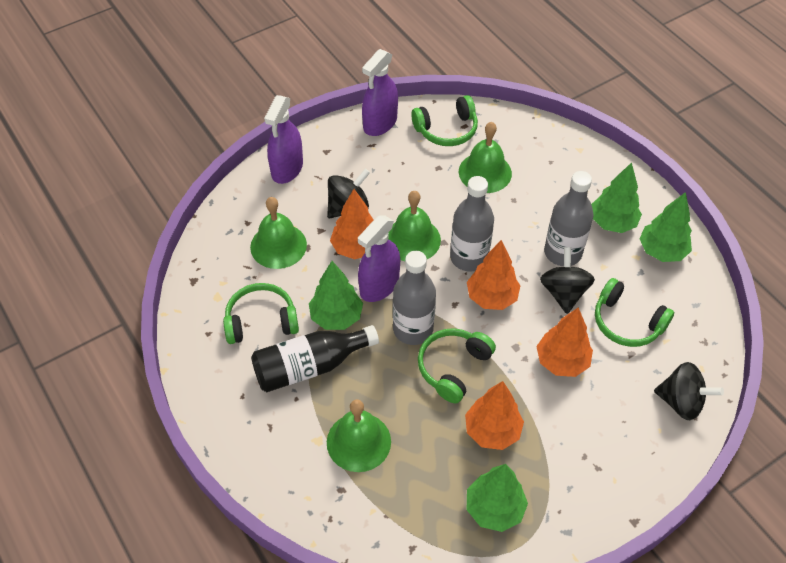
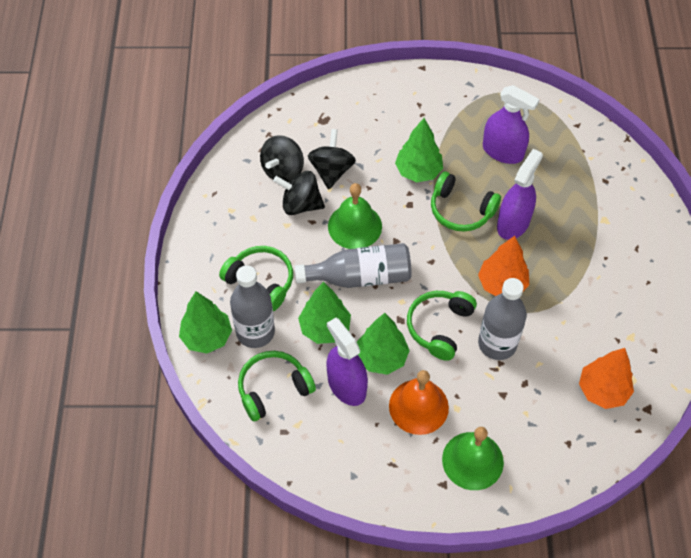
black bottle: [251,325,379,392] = 1 -> none = 0
green bell: [250,197,307,269] [327,399,391,472] [388,191,441,261] [459,122,512,193] = 4 -> [328,183,382,249] [442,427,504,490] = 2
orange bell: none = 0 -> [389,370,449,435] = 1
orange tree: [330,189,373,259] [465,381,524,450] [467,240,520,310] [536,307,593,377] = 4 -> [478,236,529,296] [579,348,634,409] = 2

